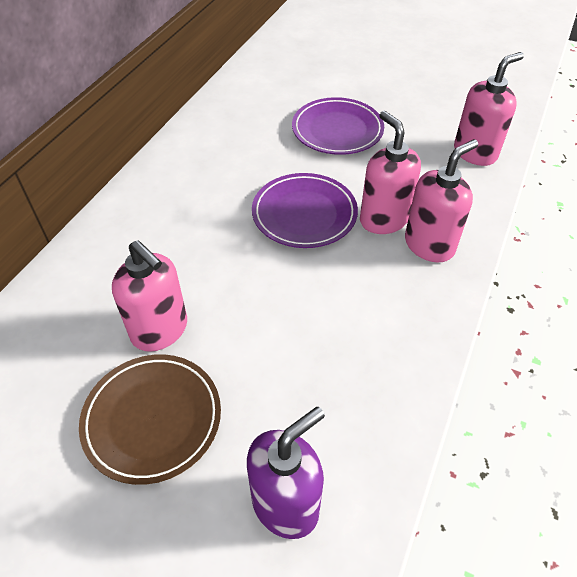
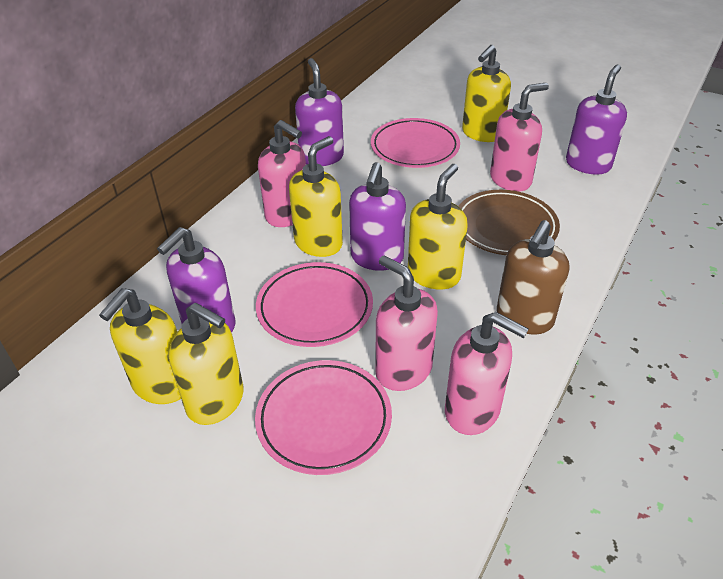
brown soap dispenser: none = 0 -> [497,220,569,335] = 1
pink plate: none = 0 -> [255,360,392,475] [256,262,373,347] [371,118,460,168] = 3
purple plate: [252,173,358,248] [292,97,384,155] = 2 -> none = 0
purple soap dispenser: [247,407,325,539] = 1 -> [157,227,236,333] [295,58,344,166] [349,162,406,271] [566,64,627,174] = 4
yellow soap dispenser: none = 0 -> [99,288,181,404] [168,303,244,425] [289,136,343,257] [408,164,468,290] [462,45,511,142] = 5

